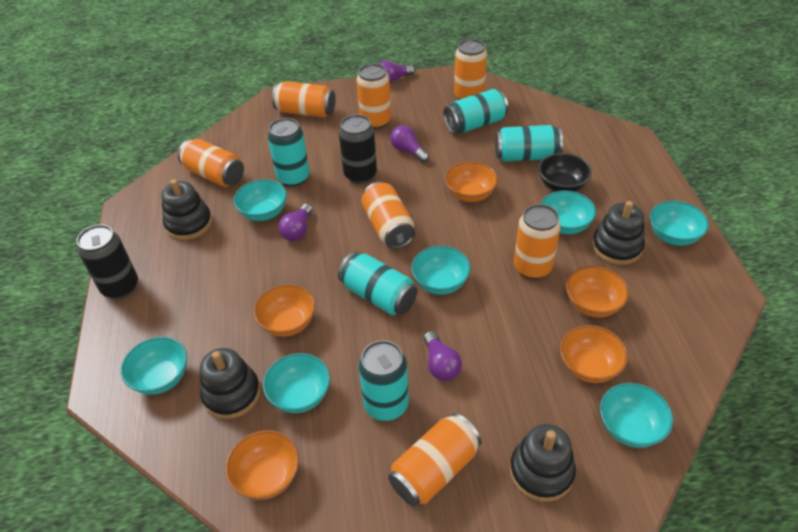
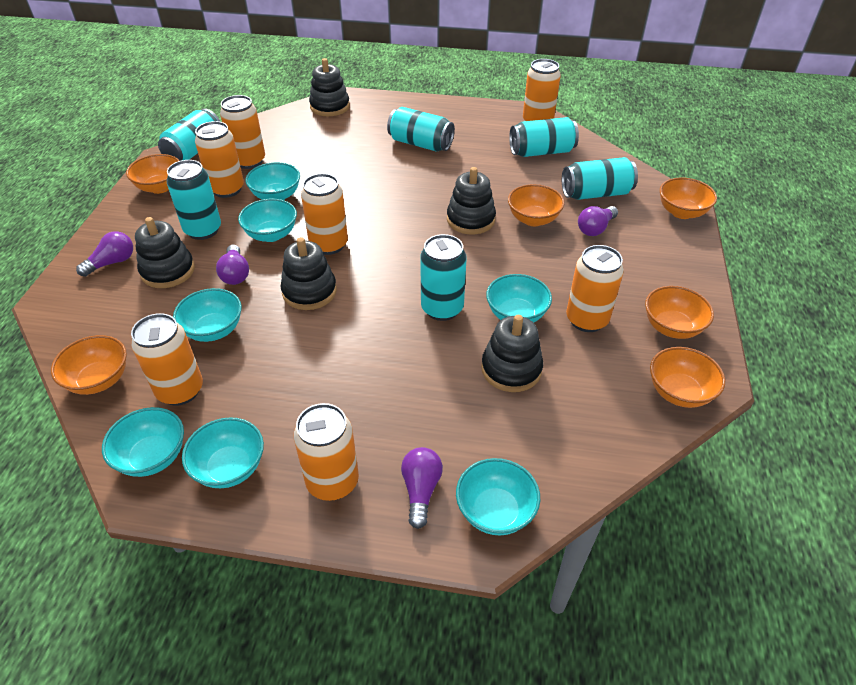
black bowl: [538,153,592,192] = 1 -> none = 0
black can: [77,225,138,299] [339,114,377,184] = 2 -> none = 0
black stacking toy: [161,179,212,240] [200,348,260,419] [510,424,576,502] [592,201,645,265] = 4 -> [135,217,195,288] [280,237,337,310] [309,58,350,116] [447,167,496,234] [481,315,543,392] = 5
orange bowl: [225,430,299,500] [254,284,315,337] [445,161,498,202] [560,325,628,383] [566,266,629,318] = 5 -> [51,335,127,395] [126,154,179,194] [508,184,564,226] [645,286,714,339] [650,347,725,408] [660,178,717,219] = 6
turquoise can: [267,118,310,187] [338,252,417,315] [358,340,409,421] [443,89,508,133] [495,125,563,162] = 5 -> [158,108,220,161] [167,160,221,240] [387,107,455,151] [420,234,467,321] [509,117,579,157] [562,157,638,200] = 6

